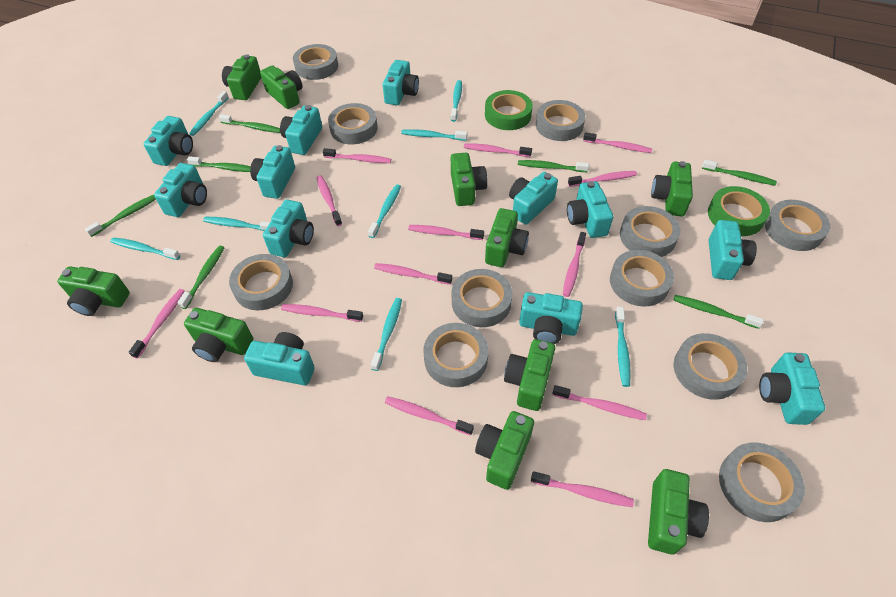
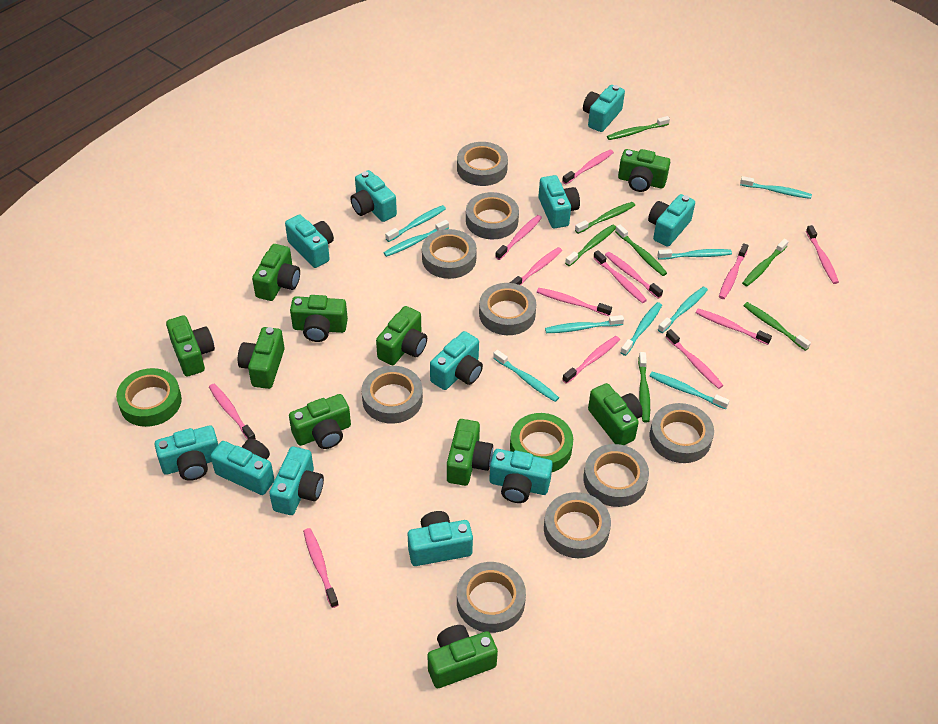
grey tape: [229,254,293,310] [293,44,338,80] [328,103,378,144] [423,323,488,387] [452,269,513,327] [536,100,585,141] [610,250,674,307] [620,206,681,257] [674,333,747,400] [719,442,805,522] [765,200,830,251] = 11 -> [362,366,423,424] [422,229,477,279] [457,142,508,186] [457,562,526,633] [466,192,519,239] [479,283,536,335] [544,492,611,558] [583,444,649,507] [650,403,714,463] = 9
turquoise camera: [144,116,193,166] [154,163,207,217] [244,332,315,386] [250,145,295,199] [263,199,314,257] [280,105,322,155] [382,60,419,105] [509,172,558,225] [519,292,583,344] [567,181,613,238] [709,220,757,280] [759,352,825,425] = 12 -> [154,425,218,481] [211,439,275,495] [269,447,324,515] [285,215,334,268] [350,170,397,222] [408,511,473,566] [430,331,483,390] [489,449,553,503] [538,175,580,229] [583,85,625,132] [648,194,695,247] = 11
turquoise toothbrush: [110,237,180,260] [189,91,229,136] [203,217,270,231] [368,184,401,238] [371,298,402,371] [401,129,467,141] [451,80,462,122] [615,307,631,387] = 8 -> [383,220,449,257] [385,205,446,242] [493,350,559,402] [545,315,624,333] [620,302,662,356] [649,372,730,410] [658,249,732,260] [658,287,708,333] [740,176,812,199] = 9

